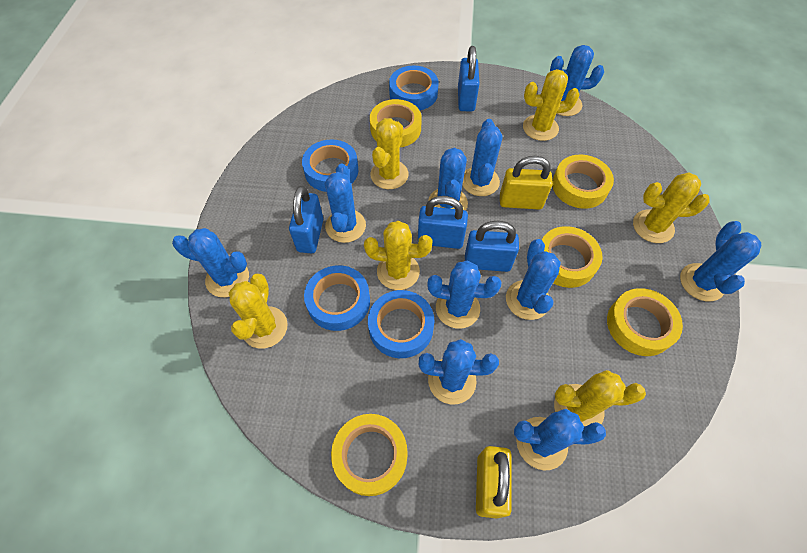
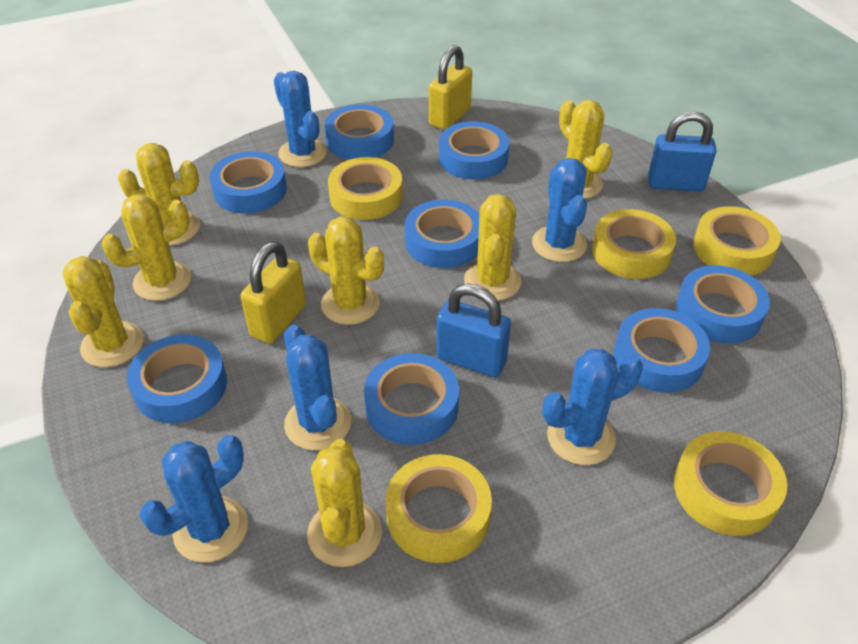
blue cactus: [172,228,249,297] [325,163,366,243] [419,339,499,405] [427,260,501,329] [428,148,468,211] [462,119,502,196] [506,239,561,320] [514,409,606,470] [550,45,604,116] [680,221,761,301] = 10 -> [140,435,248,563] [274,71,327,167] [284,325,351,450] [532,158,587,262] [542,349,643,465] = 5
blue padlock: [289,186,323,254] [418,196,468,249] [458,46,480,112] [465,221,519,272] = 4 -> [436,284,511,377] [648,111,716,192] = 2
blue tape: [302,139,358,192] [304,265,370,331] [368,290,434,358] [389,65,439,110] = 4 -> [127,335,227,423] [210,151,287,214] [325,104,394,160] [364,353,459,445] [405,200,480,268] [439,121,509,180] [614,308,710,393] [676,265,770,344] = 8
yellow cactus: [229,274,288,349] [364,221,433,290] [371,118,409,189] [523,69,579,141] [554,370,646,426] [633,172,710,243] = 6 -> [62,256,144,367] [102,194,191,301] [118,143,200,246] [307,439,382,567] [308,216,384,325] [464,194,521,301] [559,100,613,199] = 7

